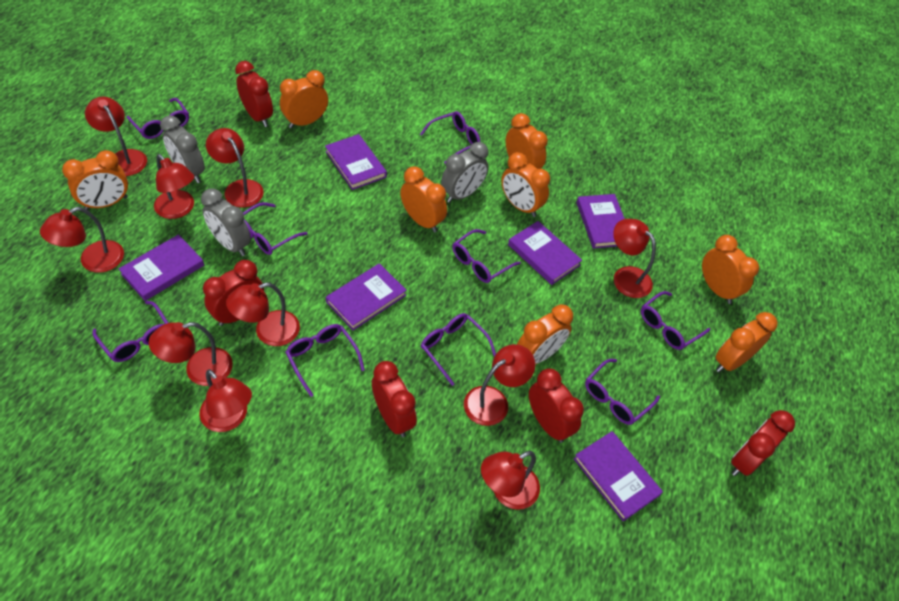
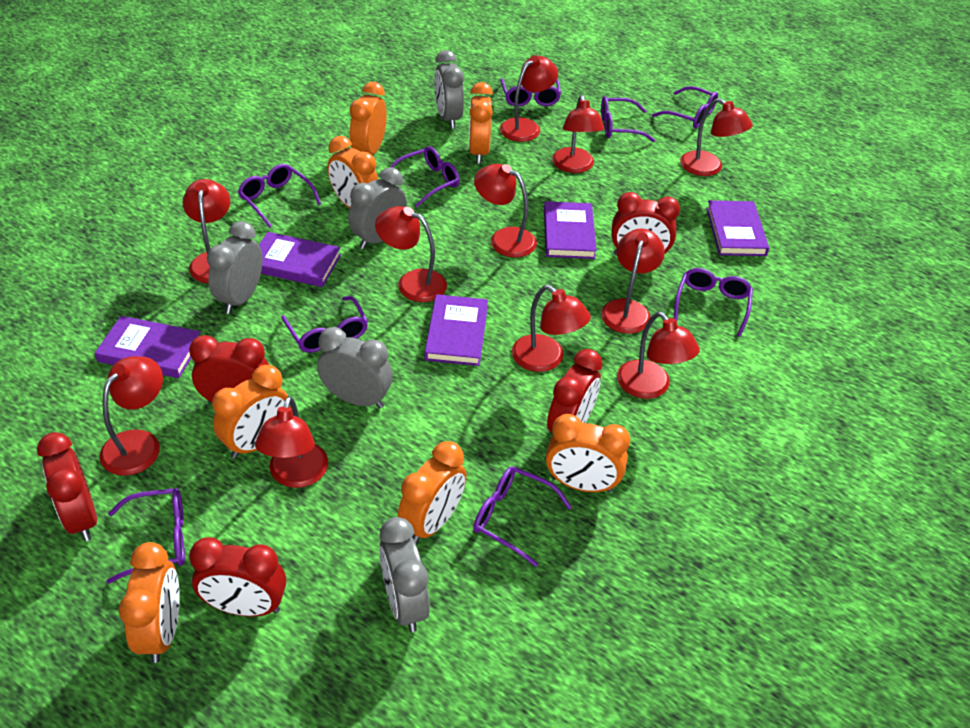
grey clock: [160,115,205,183] [201,188,251,256] [441,142,488,203] = 3 -> [207,221,263,314] [317,327,393,408] [348,167,407,249] [379,517,430,632] [434,50,464,129] = 5
orange clock: [62,150,128,210] [280,70,328,128] [400,166,447,232] [501,152,550,217] [506,113,548,169] [517,304,573,364] [702,235,759,304] [716,312,778,372] = 8 -> [119,542,180,663] [212,365,291,459] [327,136,378,208] [350,82,387,155] [398,441,467,544] [469,82,493,164] [546,414,630,493] = 7
purple book: [119,234,204,301] [325,134,387,190] [326,263,407,330] [508,221,582,285] [574,431,663,522] [576,194,625,249] = 6 -> [95,316,200,378] [259,232,341,287] [425,294,488,366] [544,201,597,259] [706,200,769,256] = 5
red lamp: [40,207,124,273] [85,97,147,176] [149,322,233,386] [154,154,194,219] [199,369,252,432] [206,128,264,207] [226,283,300,346] [464,344,535,426] [481,451,540,510] [613,219,656,298] = 10 -> [100,356,163,476] [183,179,230,283] [255,396,328,488] [375,206,447,302] [474,164,537,257] [500,55,558,142] [512,285,591,372] [552,95,604,173] [601,228,665,334] [617,312,700,399] [680,98,753,176] = 11

